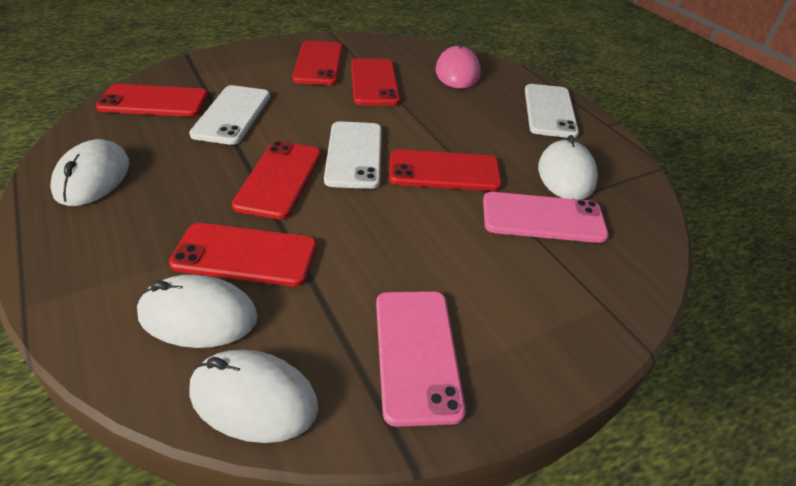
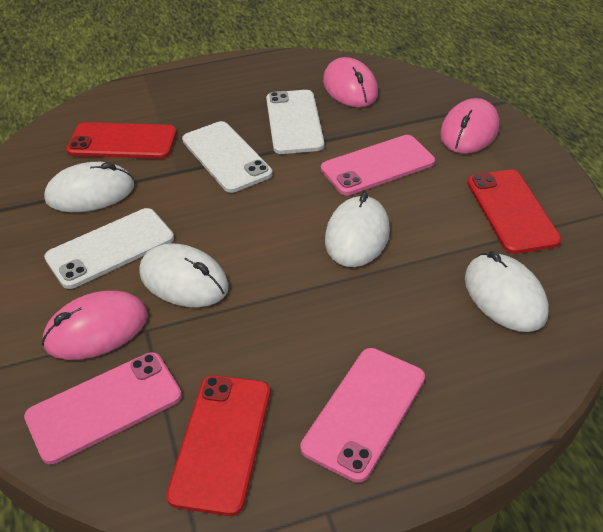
pink mouse: [435,41,481,89] = 1 -> [42,291,148,360] [323,57,378,107] [440,98,499,154] = 3
pink phone: [376,291,466,427] [483,192,609,243] = 2 -> [24,352,182,464] [300,348,425,483] [321,135,435,195] = 3
red phone: [96,84,208,117] [169,223,317,287] [232,141,321,219] [292,41,343,85] [351,58,400,106] [389,149,502,191] = 6 -> [66,122,177,159] [166,375,270,516] [467,169,562,254] = 3

